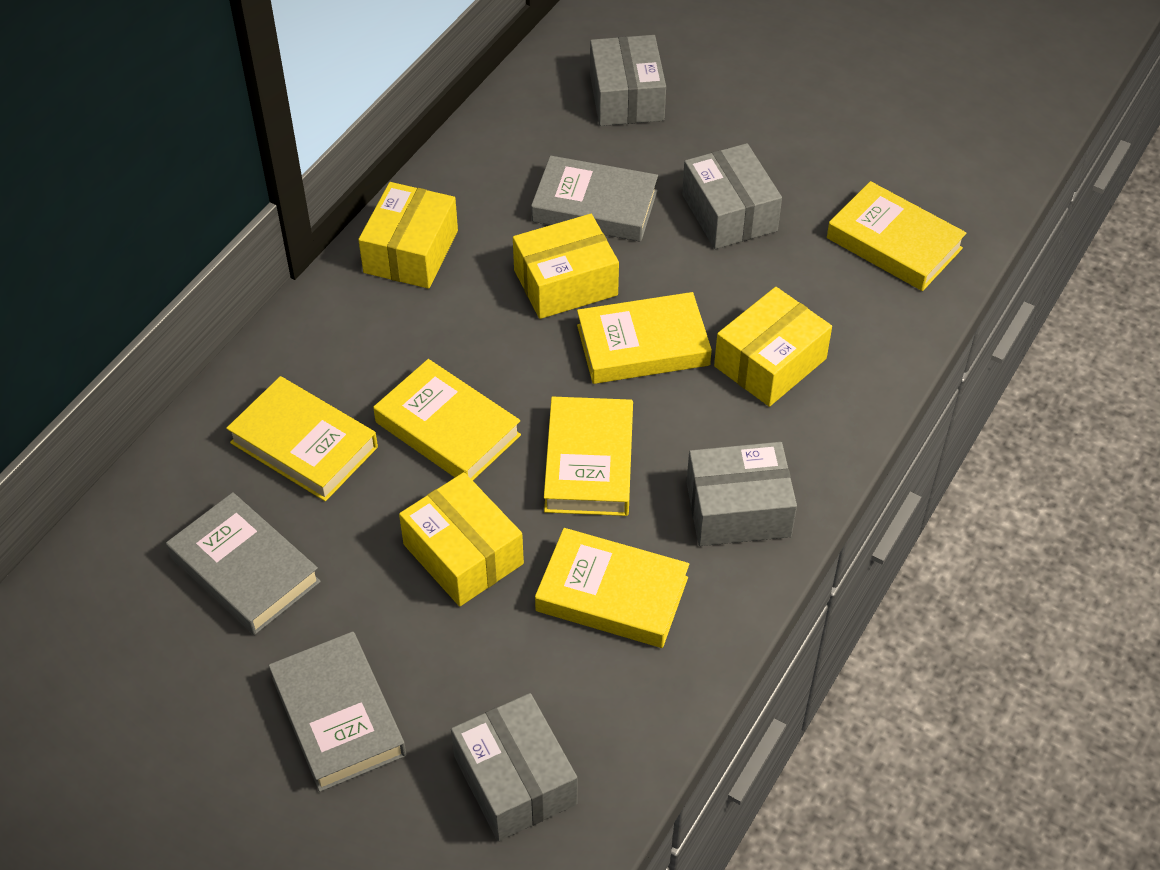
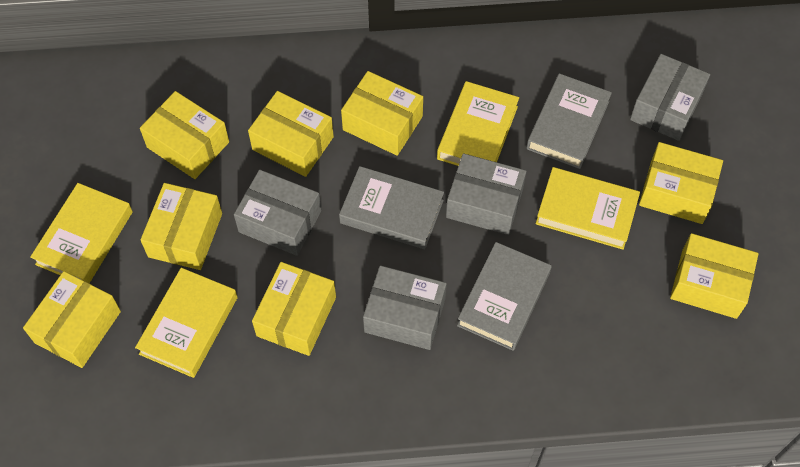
yellow book: [226,376,378,501] [373,359,521,481] [535,528,689,648] [544,397,633,516] [577,292,712,384] [827,181,967,291] = 6 -> [30,183,133,283] [135,268,238,378] [437,81,519,166] [536,167,640,250] = 4
yellow box: [358,182,458,289] [399,472,524,606] [513,214,619,319] [714,287,832,407] = 4 -> [23,271,121,368] [140,91,229,179] [140,183,222,270] [248,91,334,177] [252,262,336,356] [341,71,423,156] [639,142,723,224] [670,233,759,319] = 8

